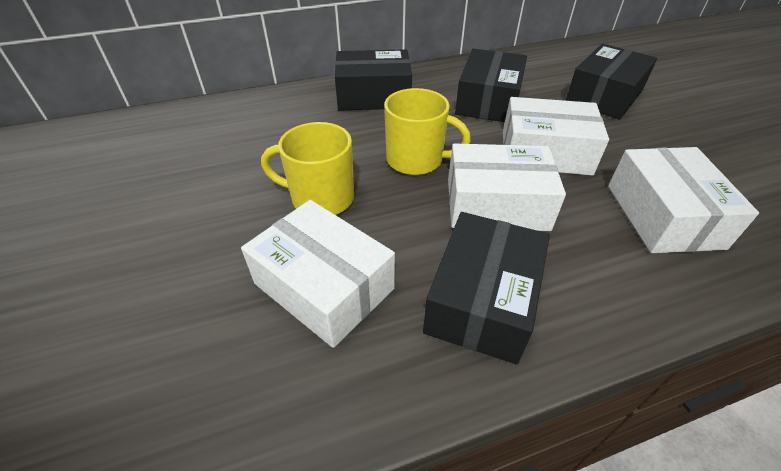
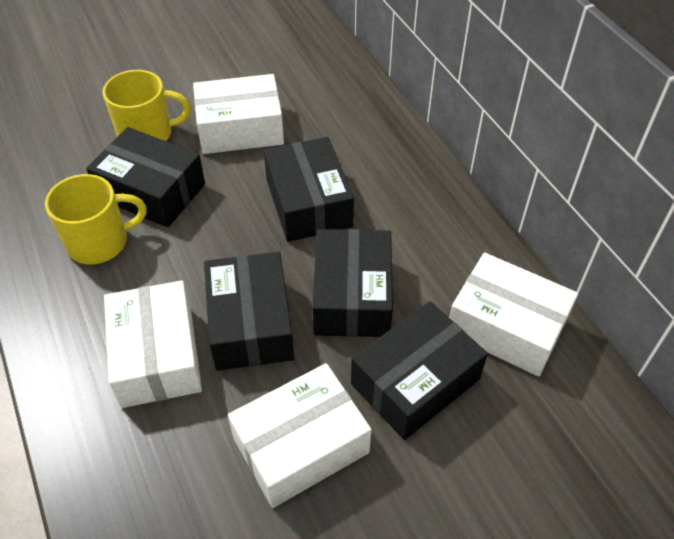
black box: [335,49,412,111] [423,212,550,364] [455,49,527,122] [565,44,657,120] = 4 -> [86,127,205,227] [204,252,294,371] [264,137,354,242] [312,229,393,337] [351,301,488,440] = 5

